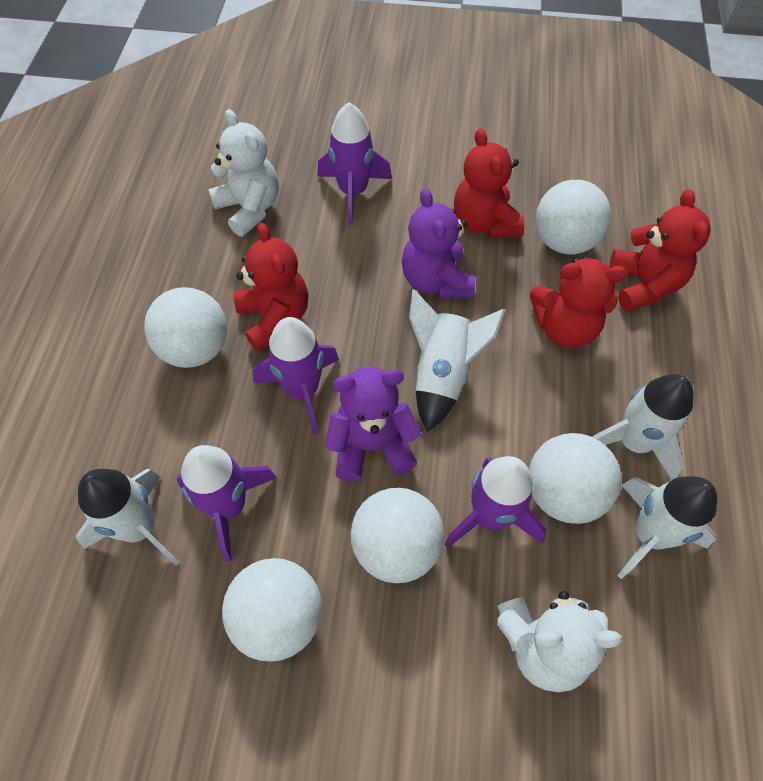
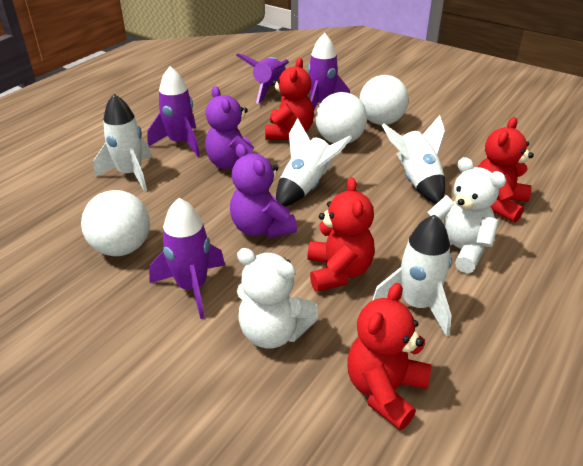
white ball: [144,287,227,368] [222,558,322,662] [350,488,444,583] [529,433,621,524] [535,180,611,255] = 5 -> [81,190,150,256] [316,92,367,143] [359,75,409,125] = 3

